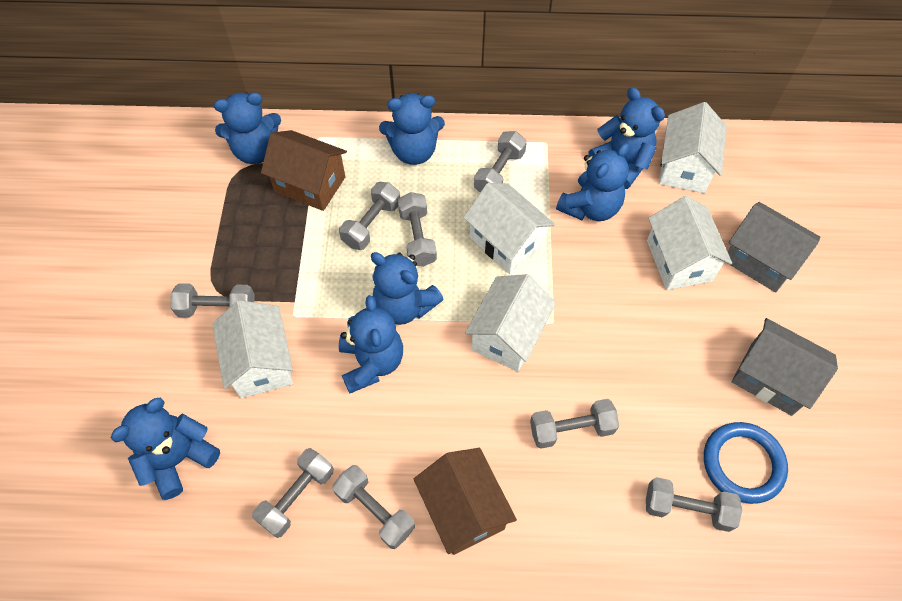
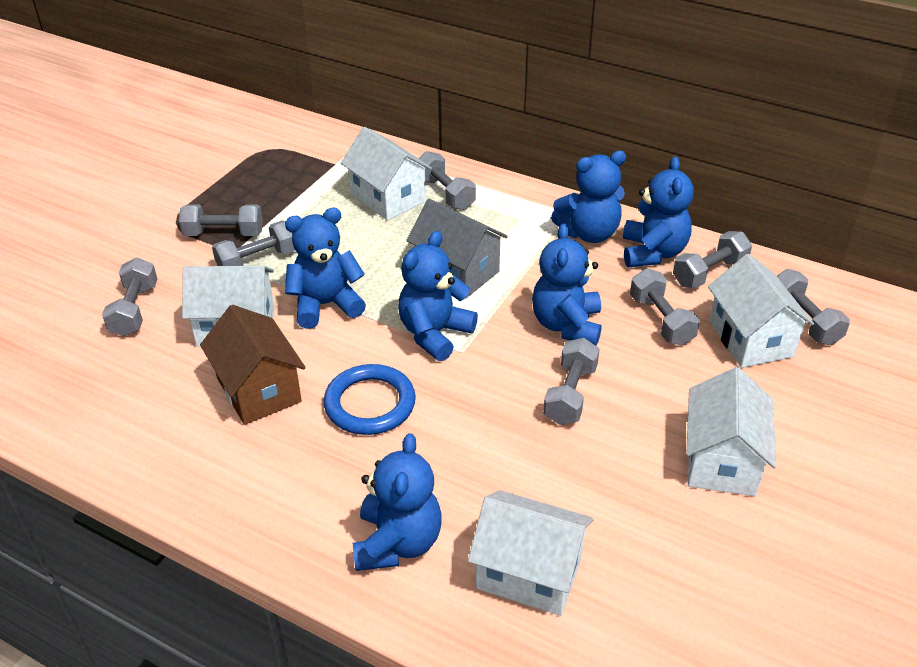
blue teddy bear: [111,398,220,500] [214,92,281,164] [339,295,403,394] [371,252,444,325] [379,93,445,165] [556,143,629,221] [589,87,665,189] = 7 -> [285,208,366,329] [353,433,442,571] [398,231,478,361] [532,223,602,346] [551,151,626,243] [623,156,694,267] = 6
brown house: [261,130,347,211] [414,448,517,555] = 2 -> [200,305,306,425] = 1
grey house: [728,202,820,293] [732,318,838,416] = 2 -> [406,199,508,298] = 1

